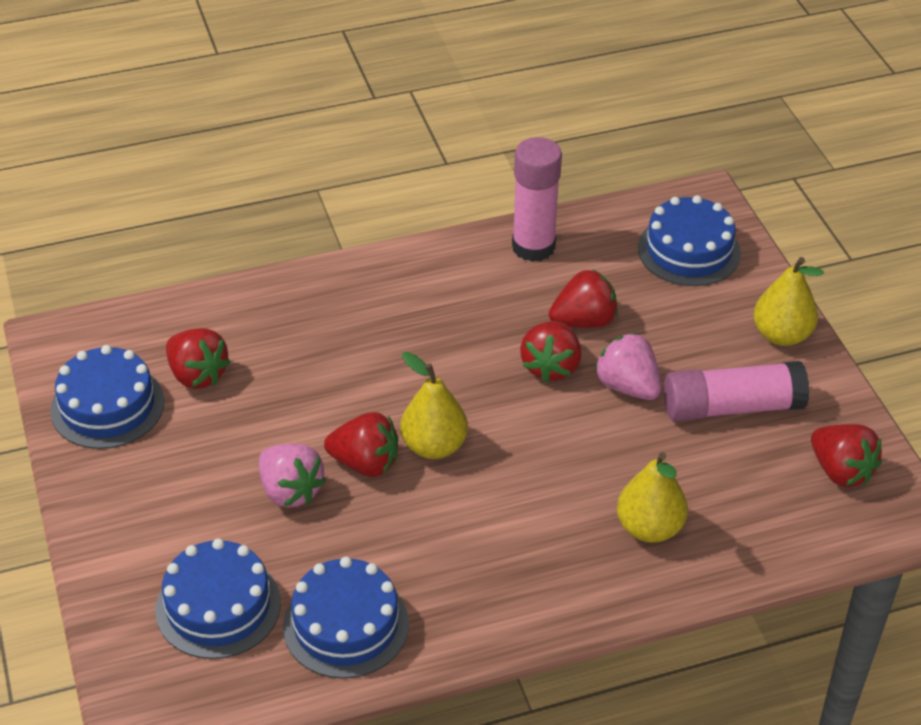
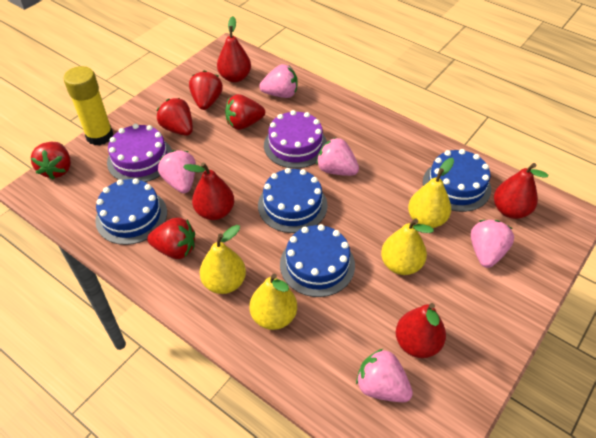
pink glue stick: [512,137,562,262] [664,361,810,421] = 2 -> none = 0
pink strawberry: [259,443,326,508] [595,333,662,400] = 2 -> [158,150,196,193] [259,64,298,98] [317,138,359,176] [356,349,413,402] [471,220,514,268] = 5
purple cake: none = 0 -> [107,124,172,182] [264,110,327,168] = 2
red pear: none = 0 -> [183,163,234,220] [217,16,251,82] [396,303,446,358] [494,163,549,219] = 4
yellow glue stick: none = 0 -> [63,66,114,145] = 1
yellow pear: [400,352,468,459] [617,452,688,543] [753,257,824,346] = 3 -> [200,225,246,294] [249,274,297,330] [381,218,434,275] [408,158,454,228] = 4

